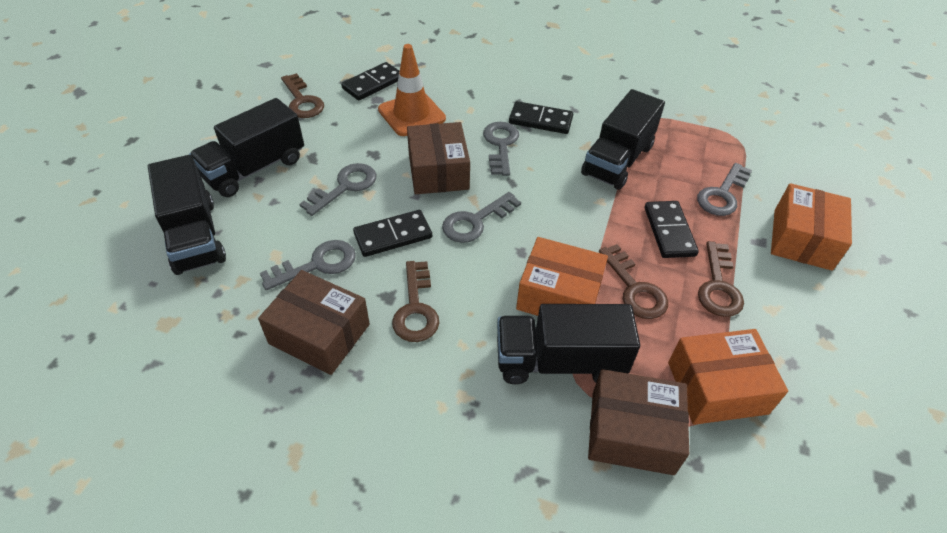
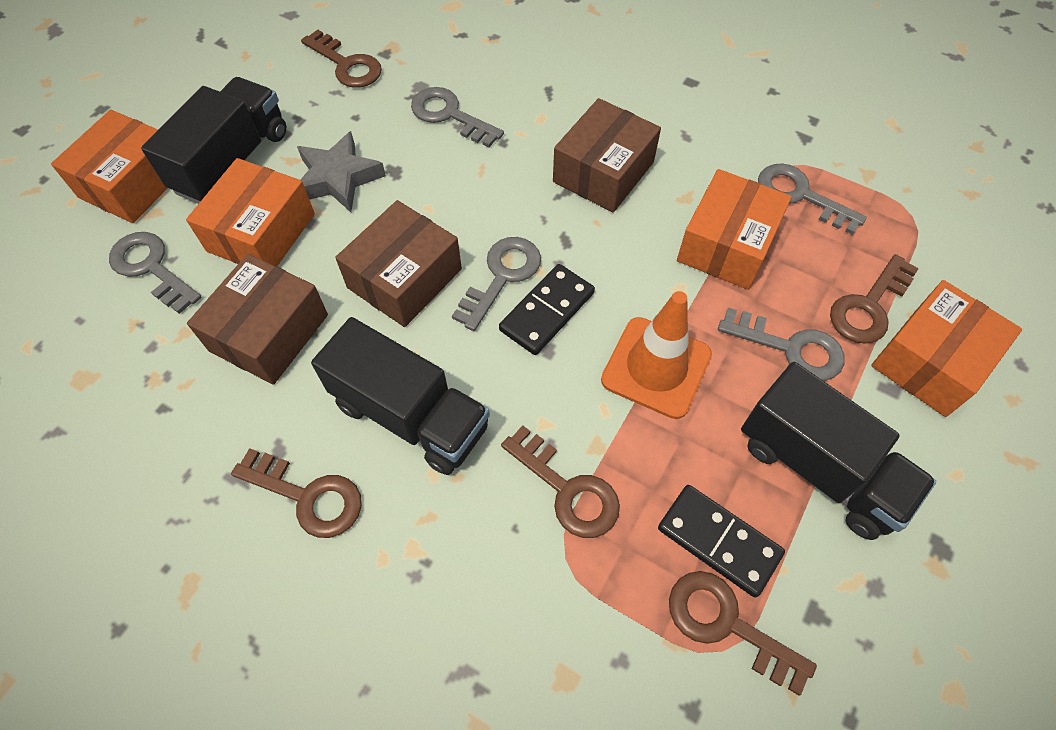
black domino: [341,62,399,100] [353,210,432,257] [509,101,573,134] [645,201,699,258] = 4 -> [499,264,595,355] [658,485,785,598] = 2
black truck: [148,155,226,275] [189,98,304,197] [497,304,640,384] [581,89,665,190] = 4 -> [141,77,286,204] [311,317,490,475] [741,362,936,540] = 3
brown key: [281,73,324,118] [392,261,439,342] [599,244,668,319] [698,241,744,317] = 4 -> [231,448,362,538] [301,30,382,88] [501,425,620,538] [669,571,817,695] [830,254,919,344] = 5
grey star: none = 0 -> [297,131,386,212] = 1
orange box: [516,237,608,316] [668,329,788,425] [771,183,852,271] = 3 -> [51,110,168,223] [186,158,315,266] [677,169,792,290] [871,280,1022,417] = 4

